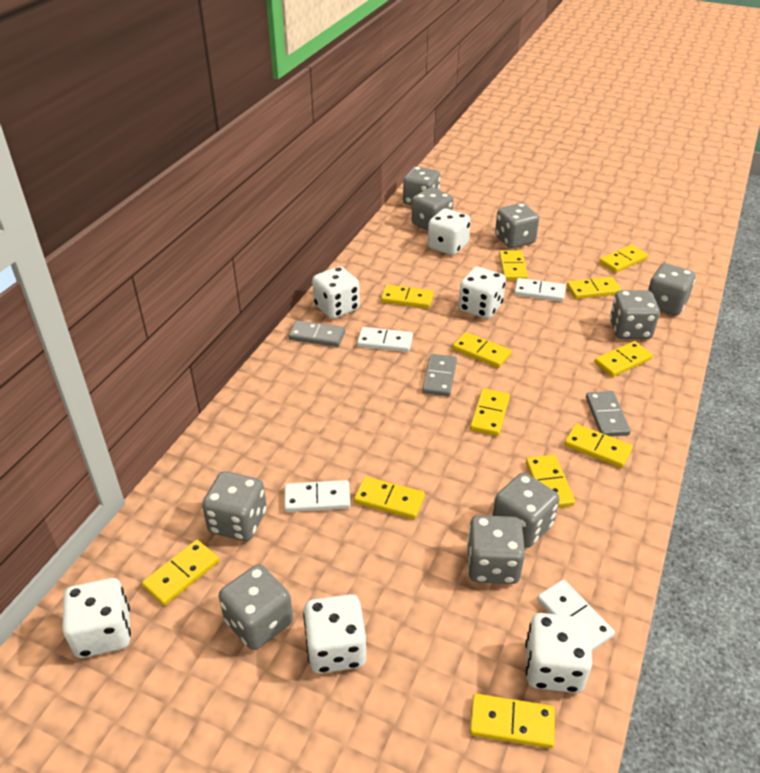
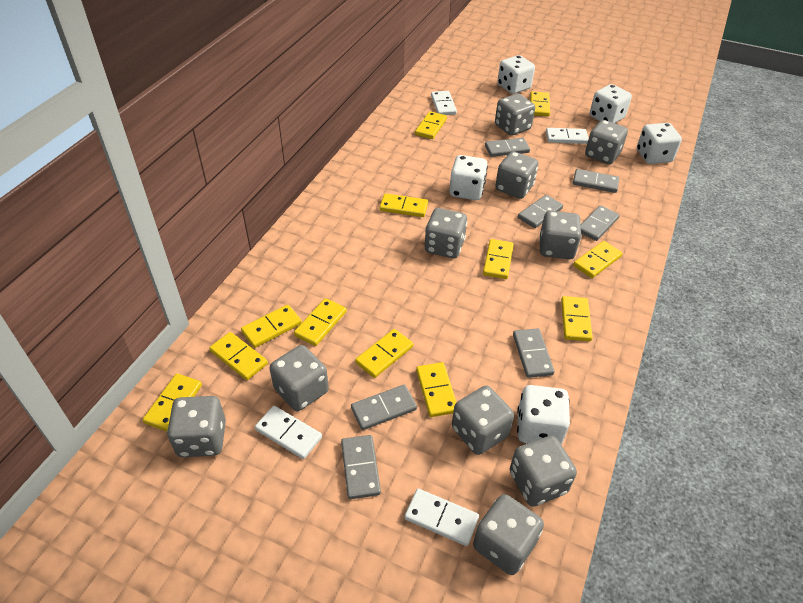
grey dice: [202,471,267,541] [218,564,293,650] [403,166,440,205] [411,187,453,231] [467,515,525,584] [492,473,559,548] [495,203,539,249] [610,290,660,339] [648,263,695,315] = 9 -> [167,396,226,457] [269,345,329,411] [425,208,467,258] [452,386,514,455] [473,494,544,575] [495,94,535,136] [495,151,539,199] [510,436,577,507] [540,211,582,259] [585,120,628,164] = 10
grey domino: [289,320,345,347] [422,354,457,396] [586,391,631,436] = 3 -> [341,435,381,499] [351,385,417,430] [485,138,530,157] [513,328,555,378] [518,195,563,228] [573,169,619,193] [581,205,620,241] = 7
white dice: [62,578,131,658] [303,594,366,674] [312,266,360,319] [428,208,471,255] [458,267,506,319] [525,613,592,693] = 6 -> [449,155,488,200] [498,55,535,94] [517,385,570,445] [590,84,632,123] [637,123,682,164] = 5

